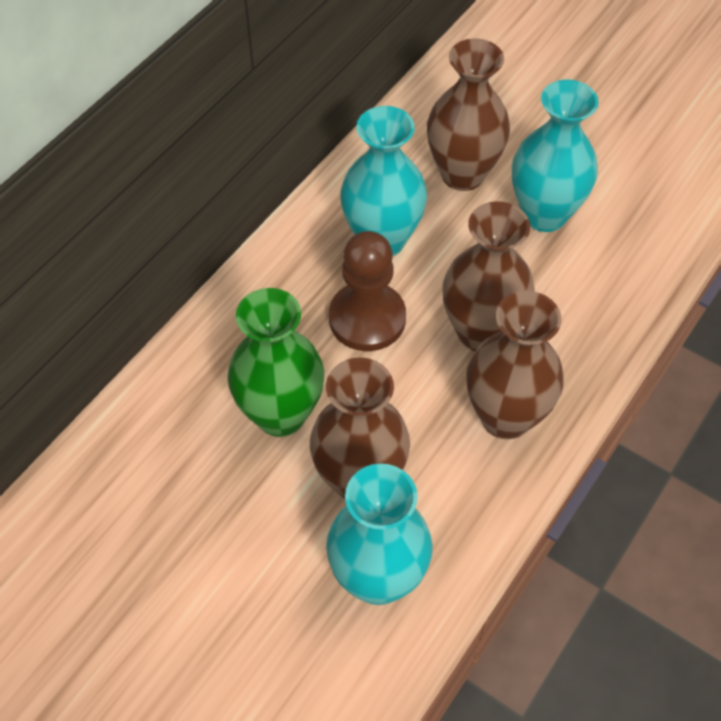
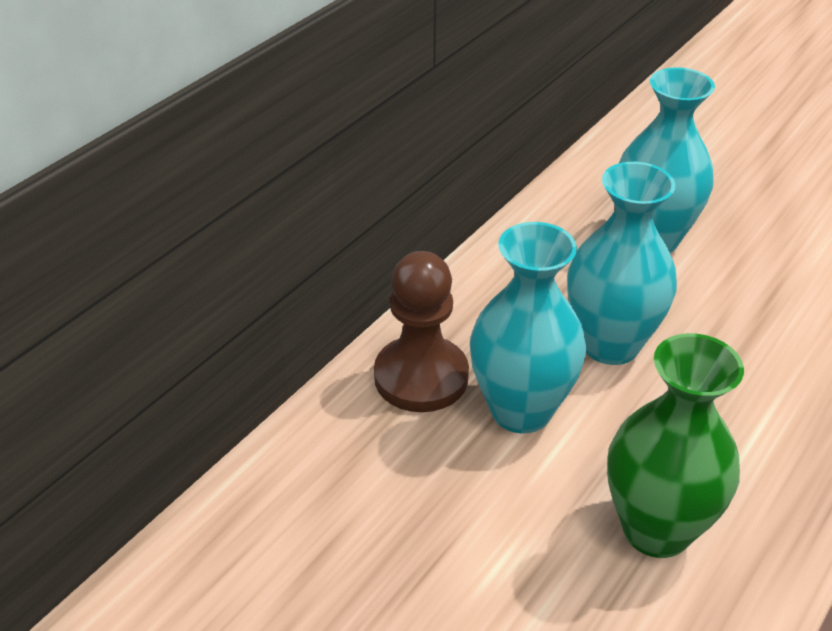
brown vase: [310,357,410,499] [427,39,510,191] [443,201,535,351] [466,291,564,439] = 4 -> none = 0

